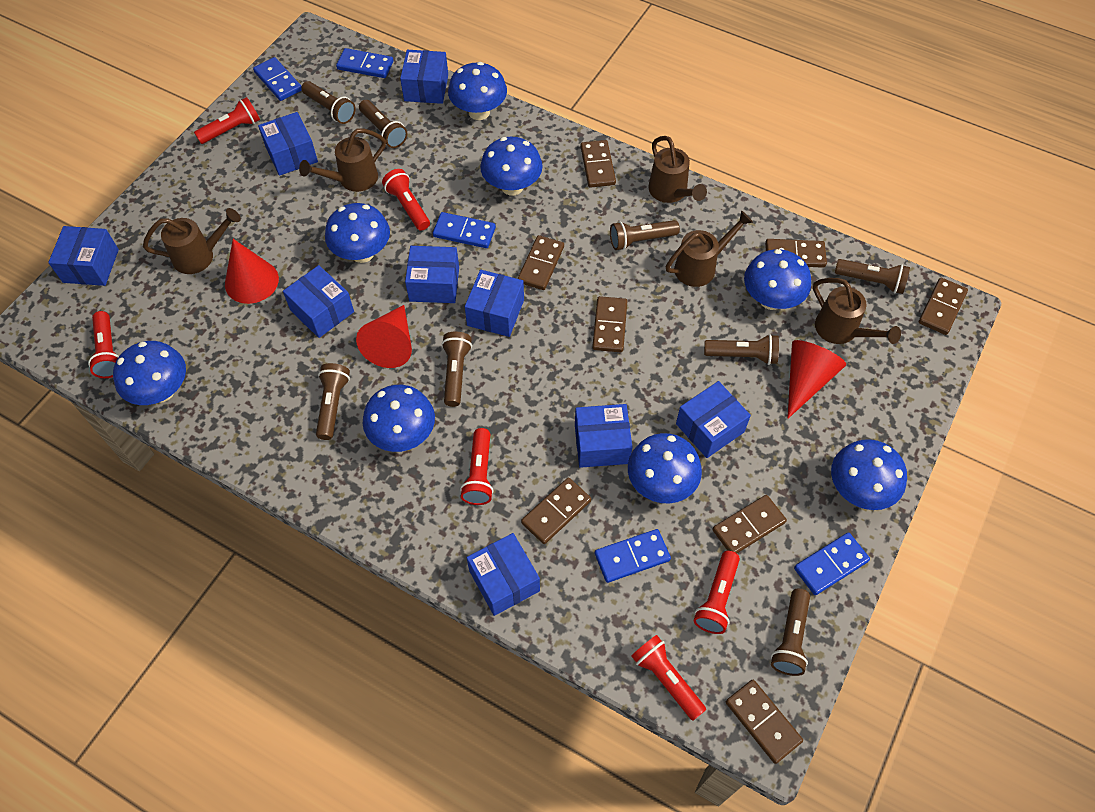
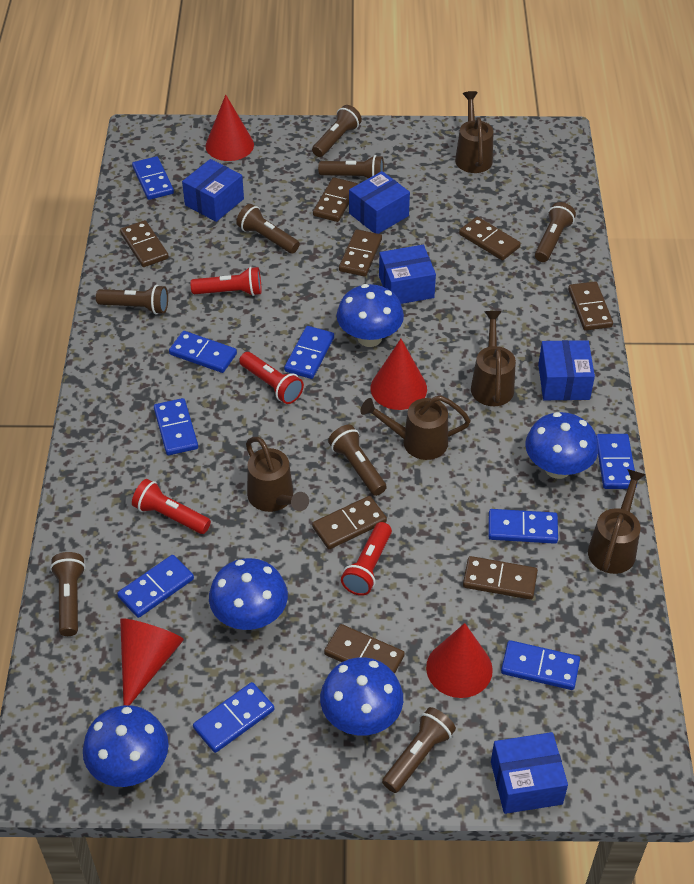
blue box: [48,226,119,286] [258,112,318,176] [283,265,354,338] [400,50,448,104] [405,246,459,303] [465,270,524,337] [467,533,540,616] [575,404,632,468] [676,381,751,458] = 9 -> [182,159,244,222] [349,171,410,234] [379,245,436,304] [491,732,568,814] [538,340,595,400] = 5
blue domino: [253,57,302,101] [336,48,393,78] [433,212,496,248] [595,529,671,583] [794,532,870,595] = 5 -> [117,555,194,618] [132,156,174,200] [154,398,198,455] [169,331,237,373] [193,682,274,753] [284,326,334,379] [488,509,558,544] [501,640,580,690] [596,434,637,489] = 9
blue mushroom: [113,341,186,405] [325,203,390,263] [363,385,435,452] [448,62,507,120] [480,137,543,196] [628,433,702,503] [744,249,811,310] [831,439,907,510] = 8 -> [83,705,169,787] [209,558,288,630] [320,657,403,735] [337,284,404,347] [525,412,598,479] = 5
red cone: [225,239,279,304] [356,305,412,368] [787,340,846,419] = 3 -> [120,618,184,705] [206,95,254,161] [371,339,427,410] [426,623,493,698] = 4
red flashlight: [88,311,119,378] [194,97,260,144] [382,169,430,231] [460,428,494,505] [631,635,706,720] [694,551,740,634] = 6 -> [132,479,211,534] [190,267,261,296] [239,352,304,404] [341,522,392,596] = 4

